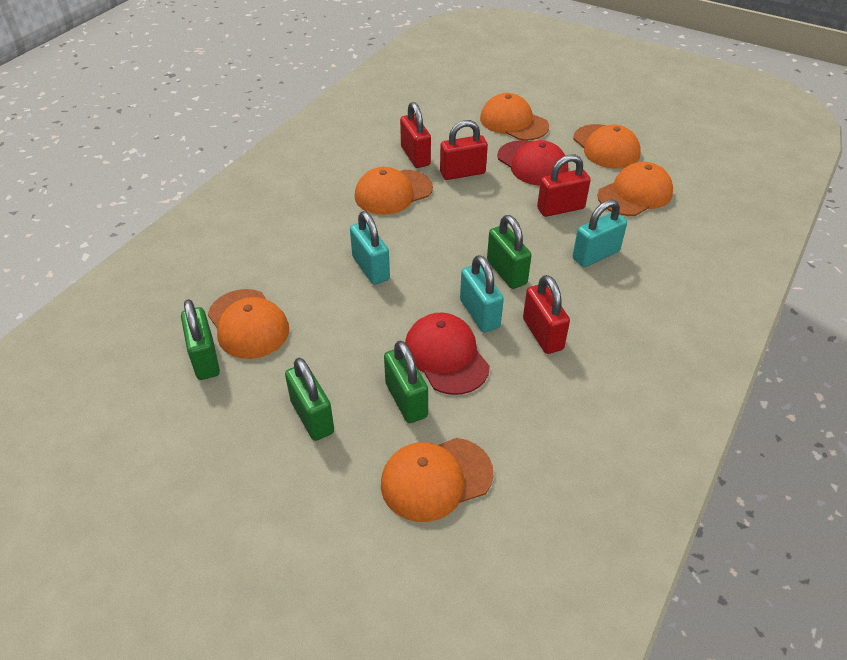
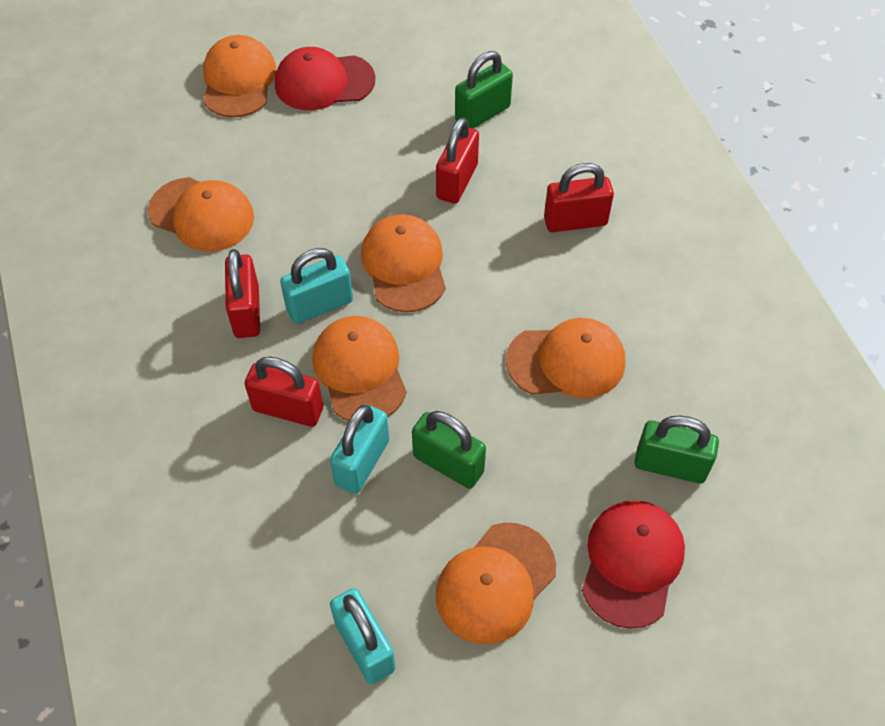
green padlock: [181,299,220,380] [285,358,334,441] [384,341,428,423] [487,215,532,289] = 4 -> [412,411,486,489] [455,51,513,129] [634,415,719,484] = 3

